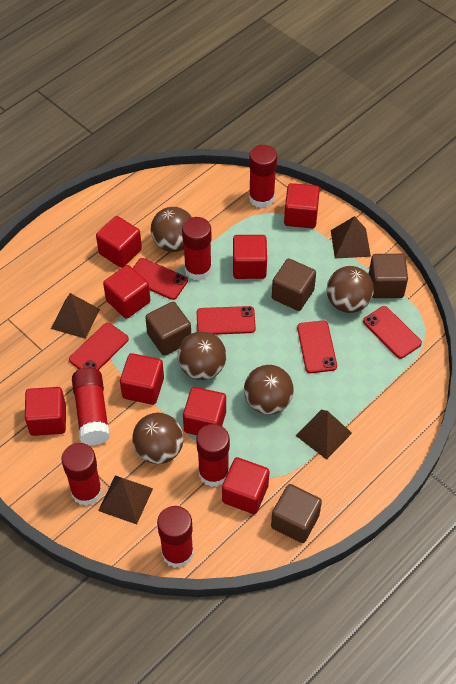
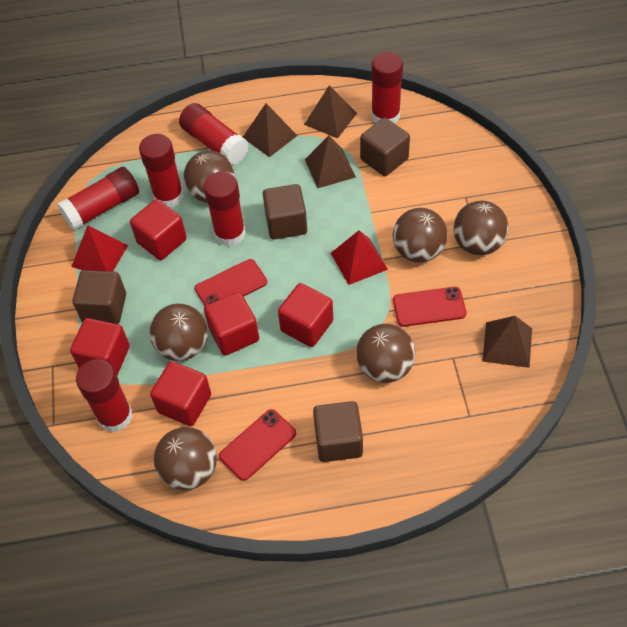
brown ball: [132,413,184,464] [151,207,192,252] [178,331,226,380] [244,365,294,414] [327,266,374,313] = 5 -> [149,304,208,361] [154,427,217,490] [184,151,235,203] [356,324,415,383] [393,208,448,263] [453,201,509,255] = 6
red cube: [25,387,66,436] [96,216,142,268] [103,265,150,319] [120,353,164,405] [183,387,226,435] [222,457,269,514] [233,235,267,279] [284,183,320,228] = 8 -> [70,318,130,375] [130,199,187,260] [150,361,211,426] [204,292,259,356] [278,283,333,347] = 5
red phone: [69,323,129,370] [133,258,188,300] [197,306,256,335] [297,320,337,373] [363,306,422,359] = 5 -> [195,259,267,306] [219,409,296,481] [393,287,467,327] = 3
red pyramid: none = 0 -> [71,225,128,272] [331,230,388,285] = 2

